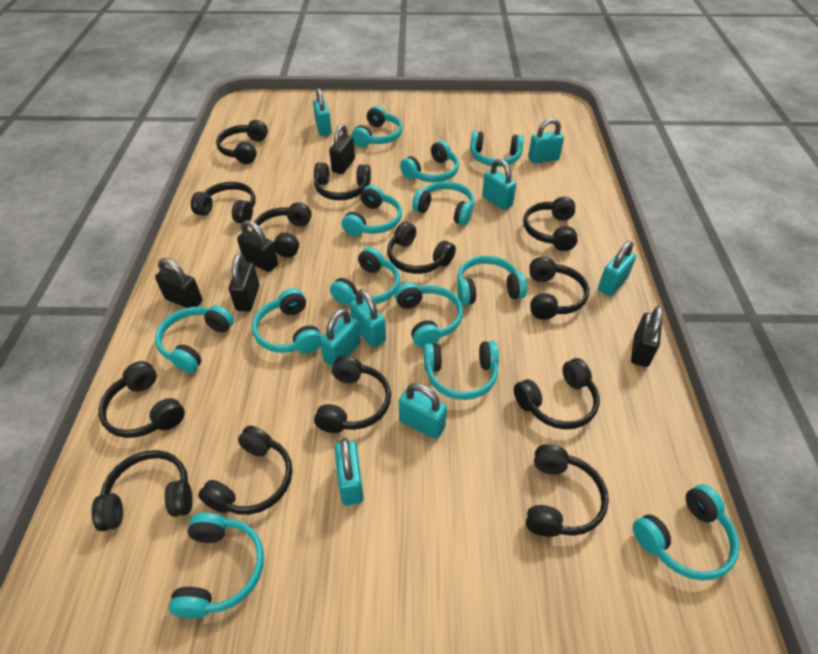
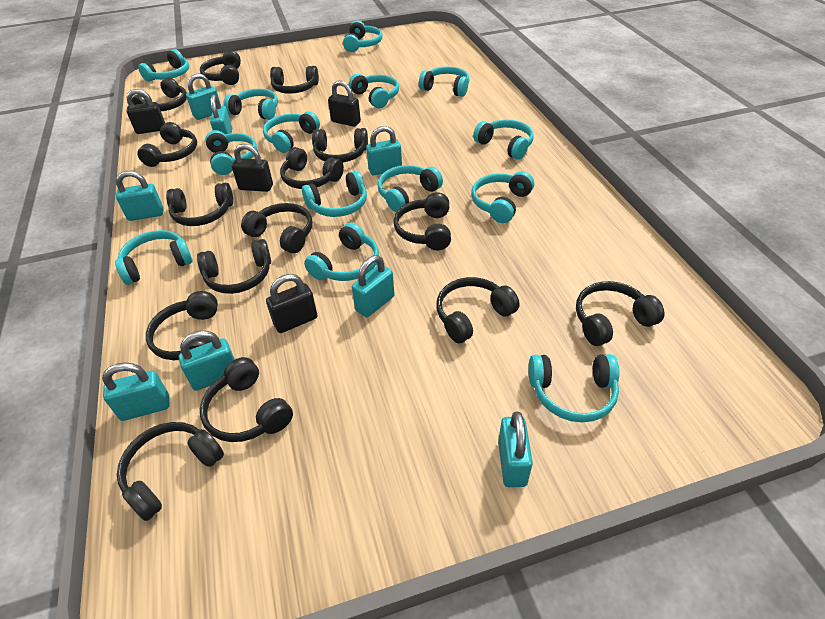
black headphones: [92,450,192,531] [98,361,185,438] [191,182,256,224] [198,426,292,515] [216,120,268,164] [252,202,312,257] [314,163,371,200] [314,355,391,433] [387,222,456,274] [514,358,600,429] [523,197,578,251] [526,444,609,537] [530,257,589,319] = 13 -> [117,422,224,521] [132,77,187,111] [137,122,197,167] [146,291,218,360] [166,182,233,226] [197,239,271,294] [200,50,241,85] [200,357,293,442] [241,203,312,254] [270,66,319,94] [280,147,344,189] [312,128,368,163] [393,192,451,251] [436,277,520,343] [576,281,664,346] = 15
black padlock: [155,258,203,308] [229,253,260,311] [237,220,278,272] [329,124,355,174] [631,306,663,367] = 5 -> [127,89,165,134] [232,144,273,192] [266,274,318,333] [328,80,361,127] = 4
turquoise headphones: [155,305,234,373] [169,513,264,619] [252,288,322,353] [330,247,400,305] [342,185,402,236] [351,106,403,147] [395,282,463,348] [400,141,459,182] [412,181,474,226] [424,341,499,400] [457,256,527,305] [470,131,524,167] [633,485,740,581] = 13 -> [115,230,193,285] [138,49,189,82] [205,130,257,175] [223,88,278,120] [263,111,320,153] [302,171,367,217] [304,223,379,281] [343,20,382,52] [349,74,399,108] [378,165,443,212] [419,66,469,97] [471,171,534,223] [473,120,534,160] [528,354,619,422] = 14

